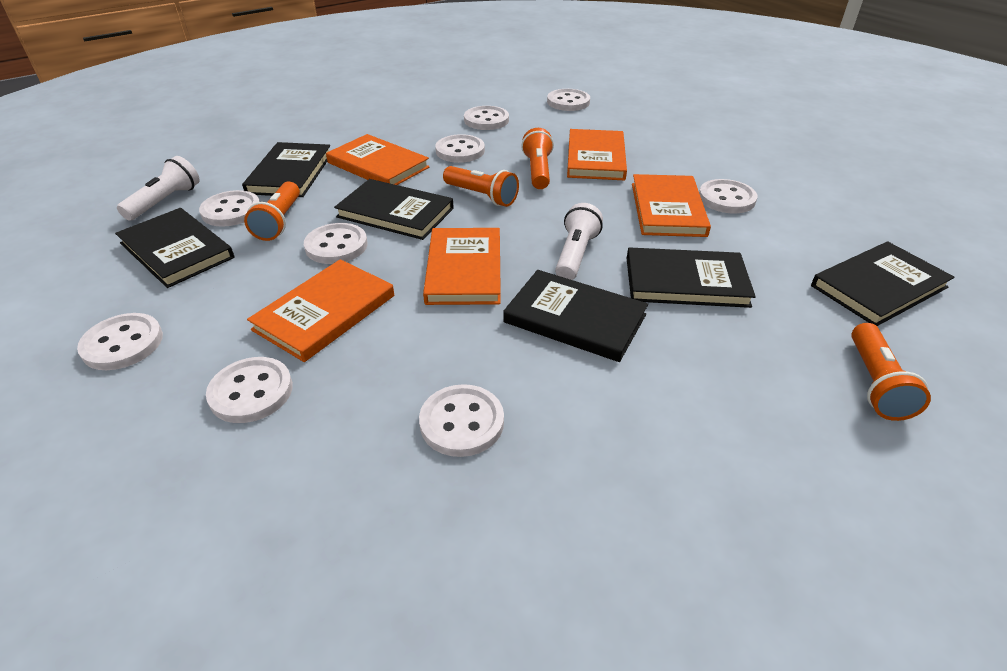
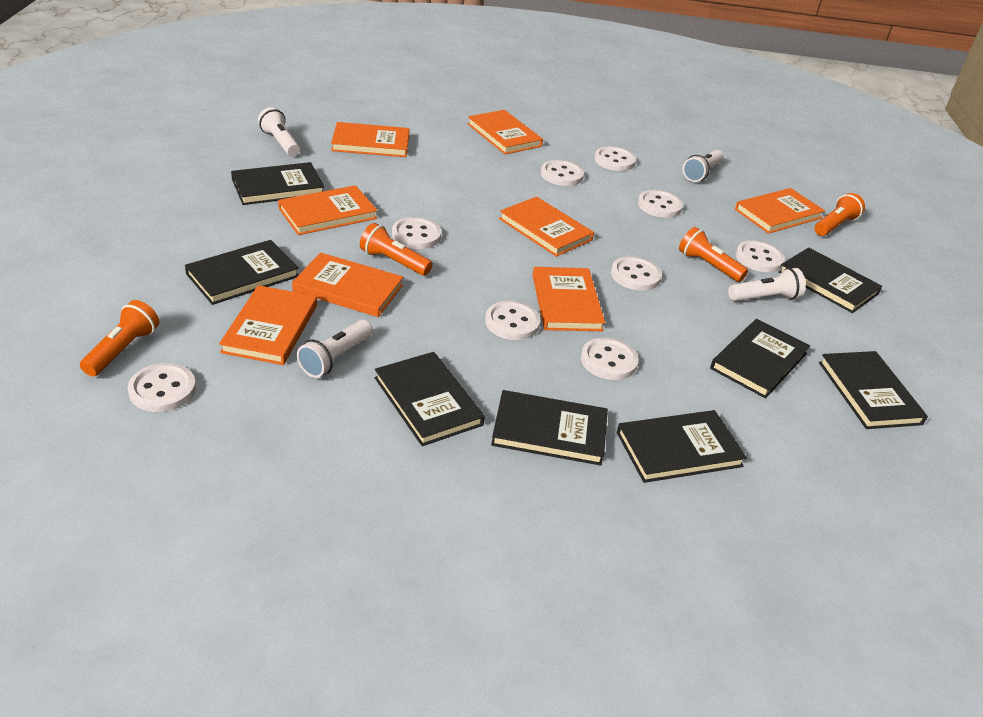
black book: [115,208,234,288] [242,142,330,197] [334,179,454,240] [503,270,648,362] [627,247,756,308] [811,241,954,326] = 6 -> [185,240,299,305] [231,162,324,205] [375,352,485,446] [491,390,608,466] [616,410,747,483] [710,319,810,399] [778,247,882,313] [819,351,928,429] = 8
orange book: [247,259,394,362] [326,134,430,185] [423,228,501,305] [567,129,627,180] [632,174,711,237] = 5 -> [219,285,317,365] [278,185,377,235] [292,253,403,317] [331,122,409,157] [467,110,543,154] [499,197,594,257] [533,267,605,331] [735,188,825,234] = 8
white flashlight: [117,156,200,221] [555,203,603,280] = 2 -> [258,107,300,156] [297,320,373,378] [683,150,724,182] [728,268,806,301] = 4

